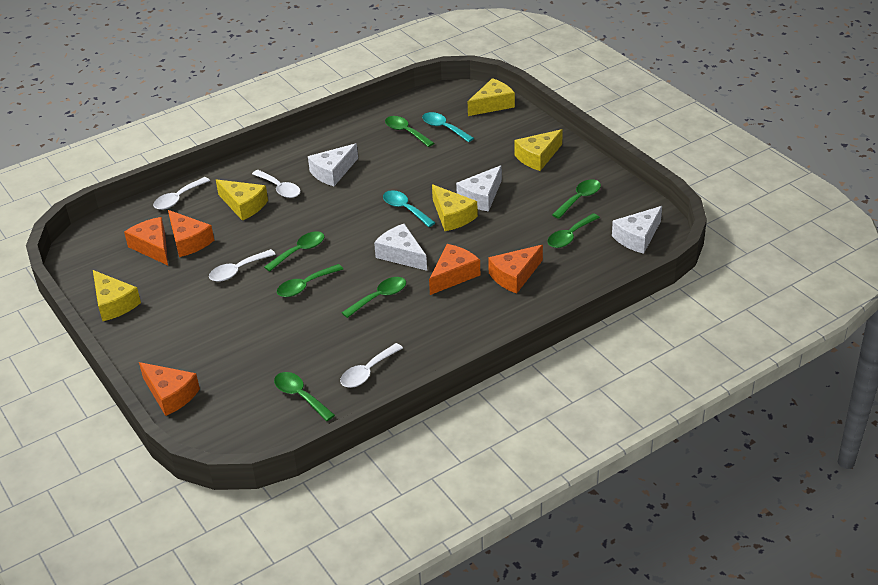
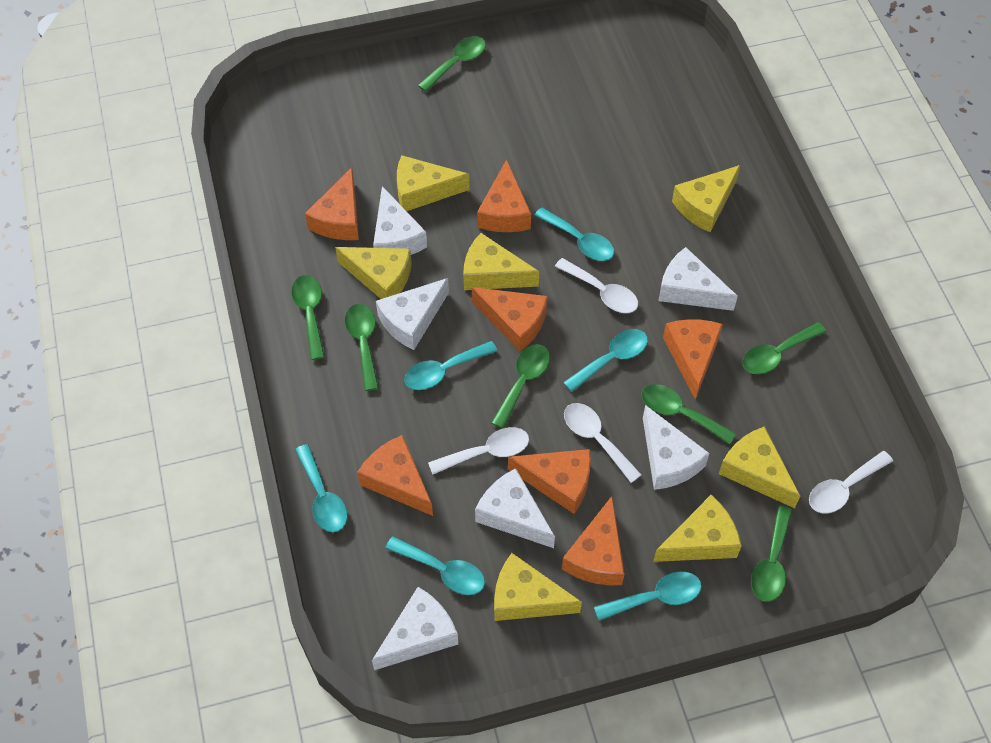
orange cheese: [124,217,168,265] [139,362,200,416] [168,210,214,257] [429,244,480,295] [488,245,543,294] = 5 -> [305,167,359,240] [357,435,433,516] [472,287,548,352] [477,159,531,232] [508,449,591,514] [562,496,625,585] [663,319,723,400] = 7
turquoise spoon: [383,190,436,227] [422,112,474,142] = 2 -> [295,444,347,532] [385,536,485,595] [404,341,497,390] [534,207,614,261] [563,329,648,392] [594,572,702,621] = 6
white cheese: [308,143,358,186] [374,224,427,271] [456,165,502,212] [612,206,662,254] = 4 -> [372,587,458,670] [373,186,427,255] [376,278,449,350] [475,468,555,548] [643,405,709,490] [658,247,738,311] = 6
yellow cheese: [93,270,141,321] [216,179,268,221] [432,184,478,231] [468,78,515,116] [514,129,563,171] = 5 -> [335,247,412,299] [397,155,470,211] [463,233,539,290] [494,553,582,621] [653,495,742,562] [672,165,740,233] [719,426,800,508] = 7

